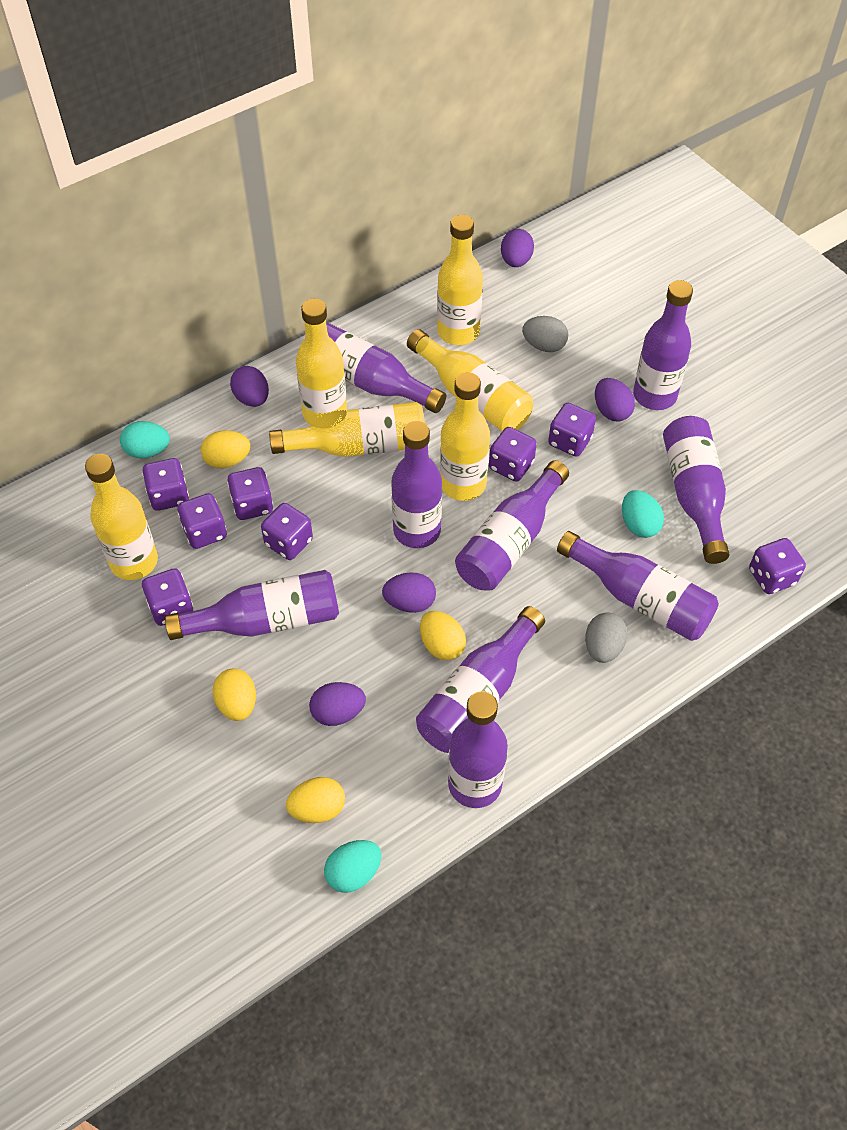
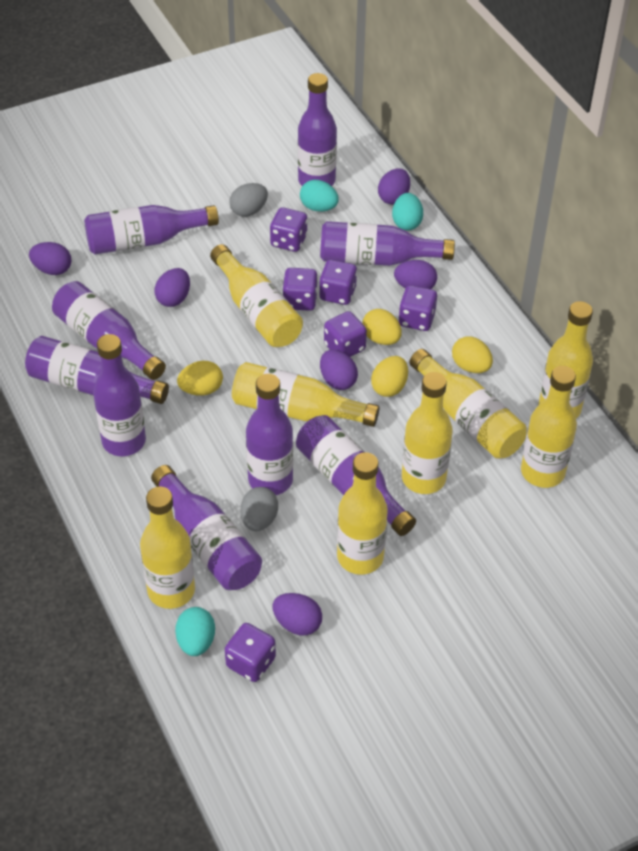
purple dice: [142,458,189,511] [142,568,193,626] [177,493,227,549] [227,467,273,520] [261,503,313,560] [489,427,537,482] [548,403,596,457] [749,538,806,594] = 8 -> [225,623,276,682] [270,207,308,252] [283,268,318,311] [319,260,357,305] [324,311,367,357] [398,285,437,331] = 6
purple egg: [230,366,269,407] [309,682,366,726] [382,573,436,613] [501,229,534,267] [595,378,635,422] = 5 -> [29,242,71,275] [155,268,190,307] [272,593,322,635] [320,350,358,390] [378,169,410,204] [394,260,437,289] = 6
yellow bottle: [85,454,158,580] [269,402,425,457] [296,299,347,426] [407,329,533,431] [437,215,483,345] [440,372,490,501] = 6 -> [140,487,195,609] [210,244,303,347] [232,362,380,427] [337,452,388,575] [402,372,453,494] [410,349,527,459] [521,366,577,488] [538,301,593,419] = 8

